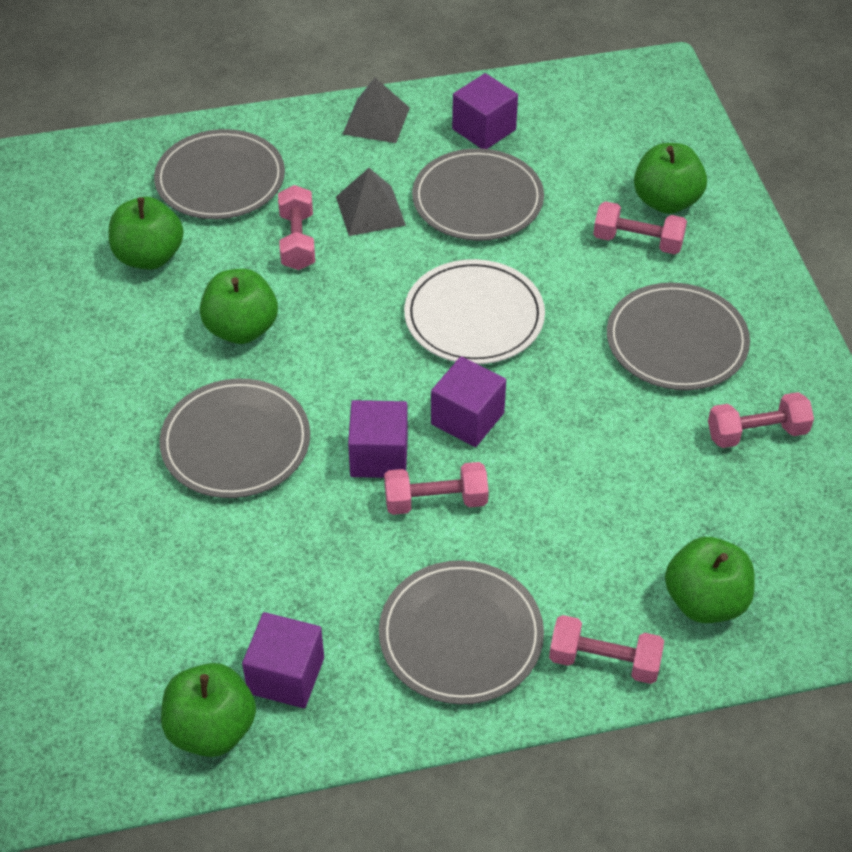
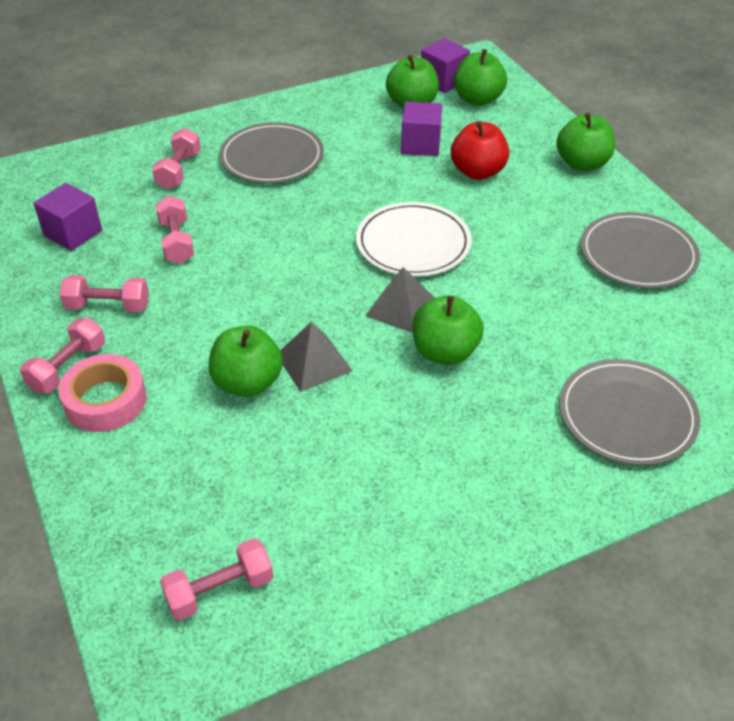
grey plate: [154,129,285,219] [159,379,310,498] [379,560,544,705] [412,148,544,241] [607,283,750,390] = 5 -> [219,123,324,183] [559,359,700,466] [580,212,700,289] = 3
pink tape: none = 0 -> [58,354,147,432] = 1
purple cube: [242,612,324,708] [348,400,408,478] [431,356,506,447] [452,73,518,149] = 4 -> [34,183,102,251] [401,102,442,156] [421,38,470,93] = 3
red apple: none = 0 -> [451,121,509,180] = 1

